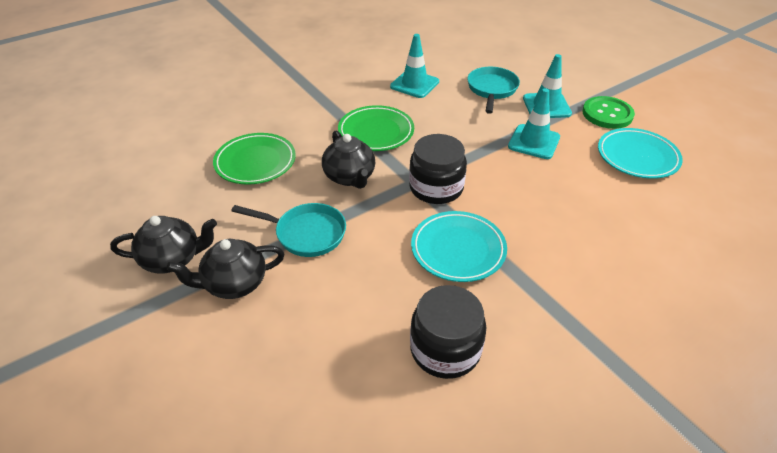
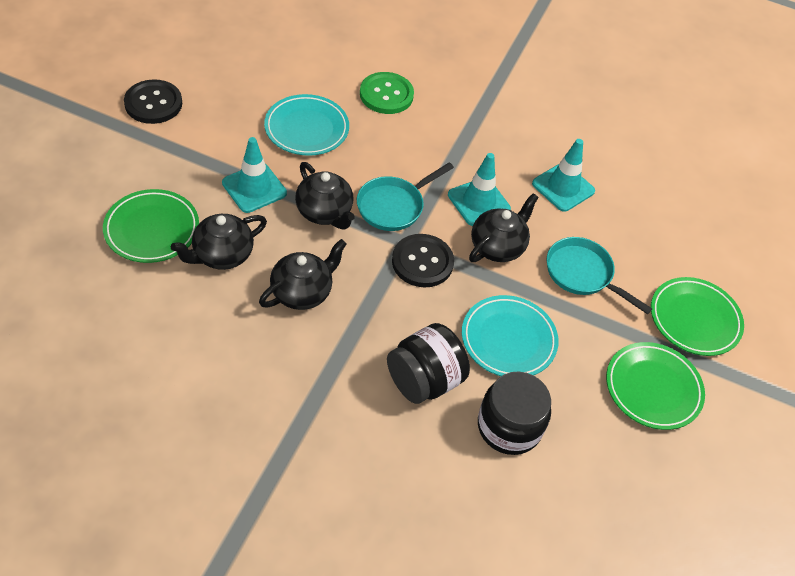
black button: none = 0 -> [124,79,182,124] [392,234,454,287] = 2
black teapot: [110,216,217,274] [167,239,284,299] [322,131,375,189] = 3 -> [171,214,267,270] [259,239,347,310] [295,162,355,230] [469,193,539,262] = 4
green plate: [213,133,296,185] [338,105,414,151] = 2 -> [103,189,199,263] [606,342,705,430] [651,277,744,356] = 3

